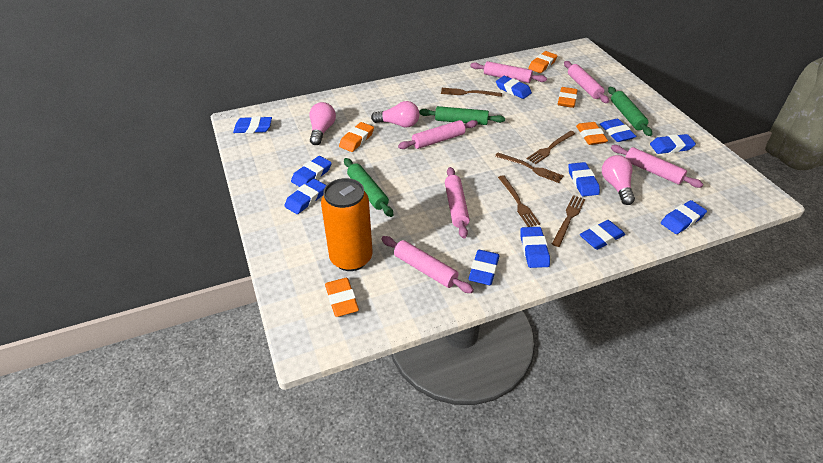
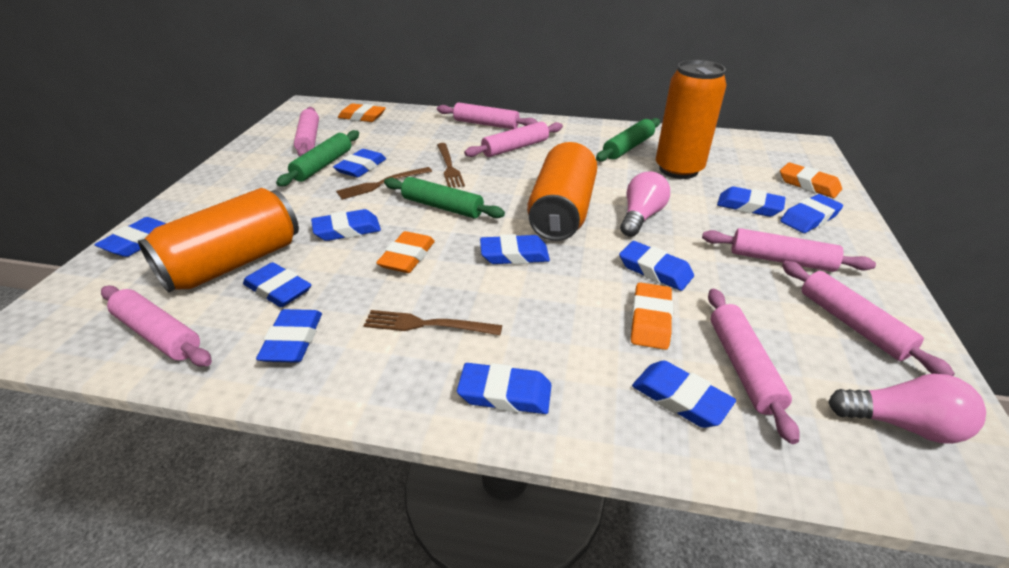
brown fork: [441,88,502,97] [495,153,564,183] [498,175,540,227] [527,131,575,164] [552,195,585,247] = 5 -> [336,167,432,200] [363,310,502,335] [437,143,465,188] = 3
orange can: [321,178,373,271] = 1 -> [138,188,299,293] [527,142,597,241] [656,60,727,179] = 3
orange eraser: [325,278,359,317] [339,122,374,152] [528,51,557,73] [558,87,578,108] [576,122,608,145] = 5 -> [338,103,386,122] [376,231,435,273] [631,282,673,350] [780,163,842,198] = 4
pink light bulb: [309,102,336,145] [371,101,419,128] [602,155,635,205] = 3 -> [620,171,670,237] [828,374,986,444] = 2
pink rolling pin: [381,236,474,293] [398,120,478,149] [445,167,470,238] [470,61,547,83] [564,61,609,103] [611,145,703,188] = 6 -> [101,286,212,367] [294,107,319,157] [437,102,538,129] [464,122,563,157] [702,228,876,272] [708,289,800,444] [782,261,955,376] = 7

